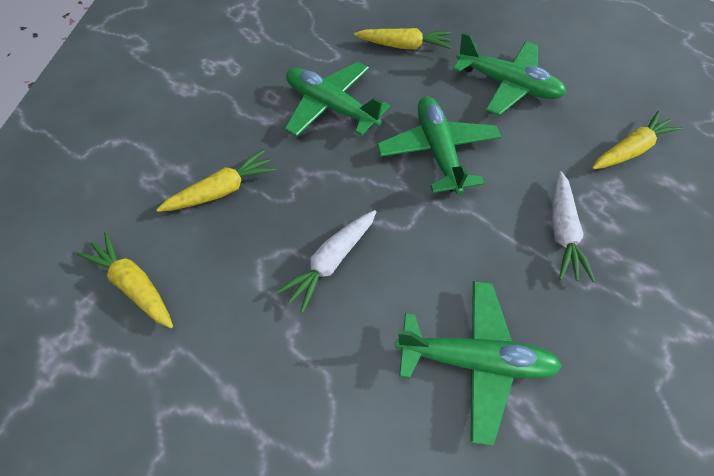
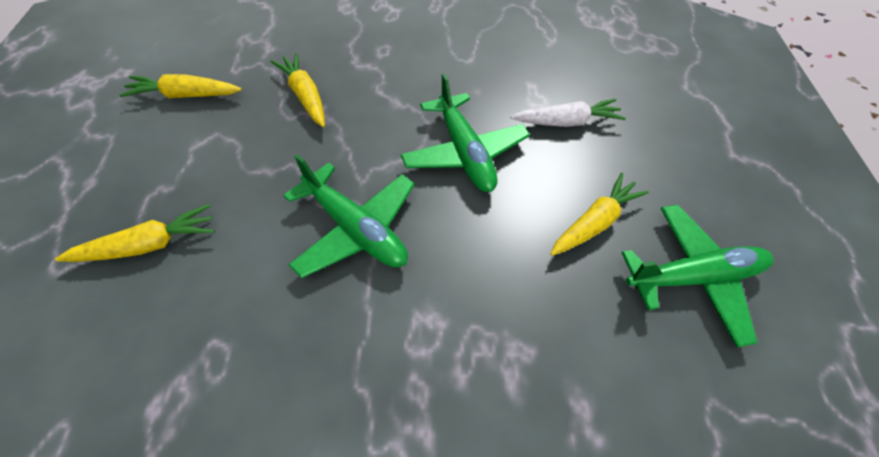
green plane: [285,62,390,136] [377,96,501,195] [395,281,562,446] [453,32,566,115] = 4 -> [283,154,415,278] [401,73,530,192] [622,205,774,348] = 3
white carrot: [276,210,376,313] [552,171,595,282] = 2 -> [510,99,626,127] = 1

